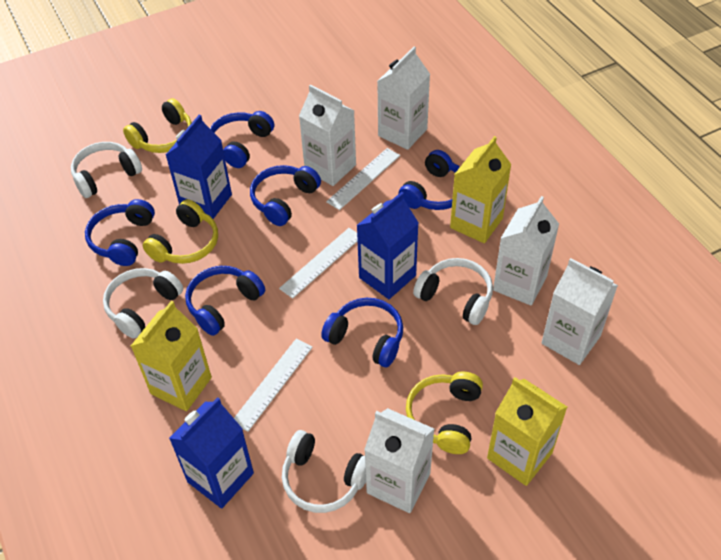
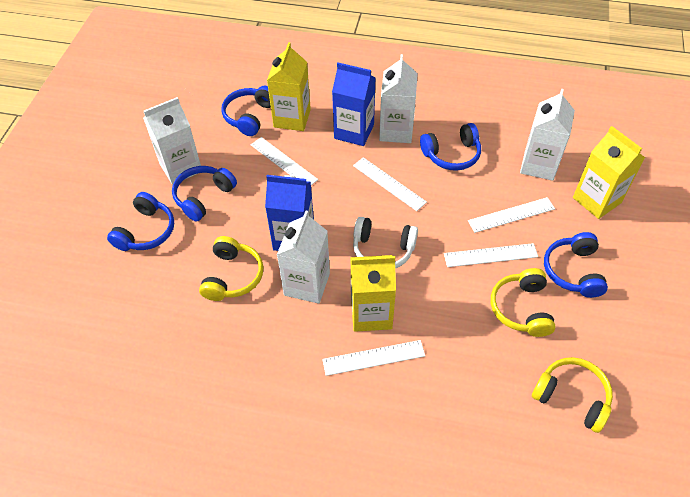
blue carton: [166,115,232,219] [169,397,254,509] [356,192,419,299] = 3 -> [265,175,314,251] [332,63,376,146] = 2
blue headphones: [85,199,155,266] [185,266,265,336] [210,111,274,168] [250,165,321,226] [321,298,403,367] [398,150,460,210] = 6 -> [107,192,174,251] [172,166,237,222] [221,86,271,136] [420,123,481,171] [544,232,608,298] = 5
white carton: [299,84,356,186] [364,408,434,513] [377,47,430,150] [493,196,559,305] [542,258,618,365] = 5 -> [143,97,201,185] [277,211,330,304] [379,54,418,143] [520,89,575,181] = 4
white headphones: [71,142,142,198] [103,268,183,338] [282,430,366,513] [413,258,493,325] = 4 -> [353,217,418,269] = 1
white ruler: [234,338,313,432] [279,228,358,299] [326,148,400,210] = 3 -> [251,137,318,185] [322,340,425,376] [353,157,427,211] [444,243,538,267] [468,197,555,233] = 5

